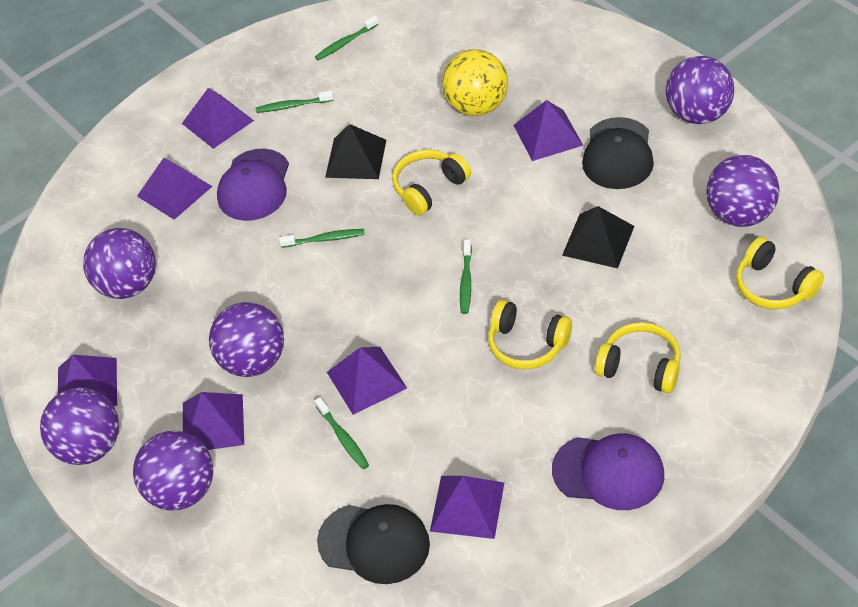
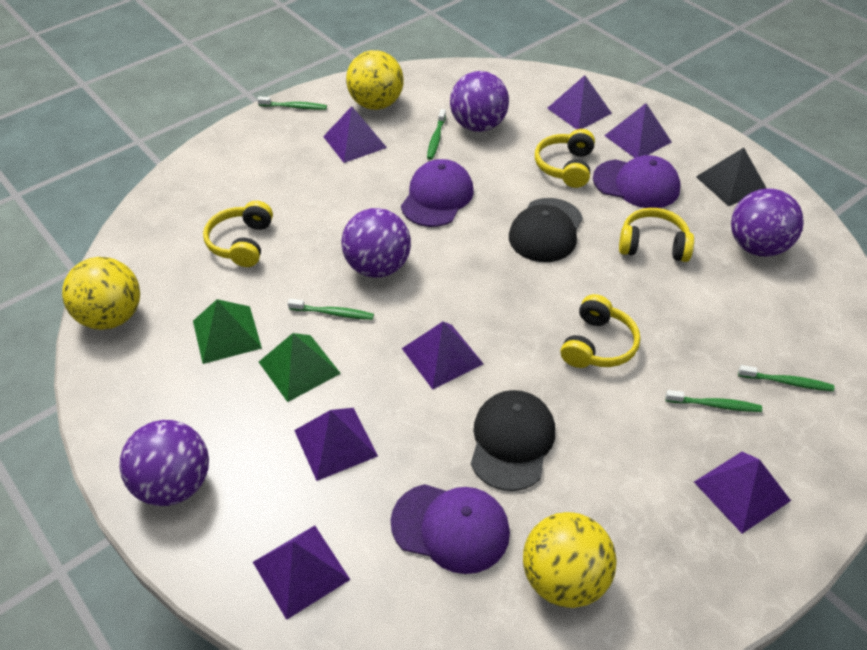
black pyramid: [325,124,386,179] [562,206,634,268] = 2 -> [696,148,766,206] = 1
green pyramid: none = 0 -> [193,299,262,364] [259,333,341,402] = 2
purple ball: [40,387,119,465] [83,228,156,299] [133,431,213,511] [209,302,284,377] [666,56,734,124] [706,155,780,227] = 6 -> [119,420,209,506] [341,208,411,278] [450,71,509,132] [731,188,804,257] = 4
purple cap: [217,149,289,221] [552,434,664,510] = 2 -> [391,484,510,574] [401,159,474,227] [593,155,680,208] = 3
yellow ball: [442,49,508,116] = 1 -> [62,257,140,330] [346,50,404,110] [523,512,617,608] = 3

